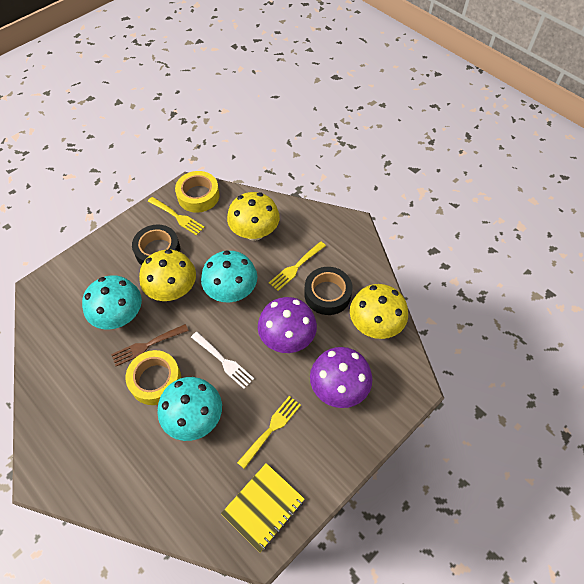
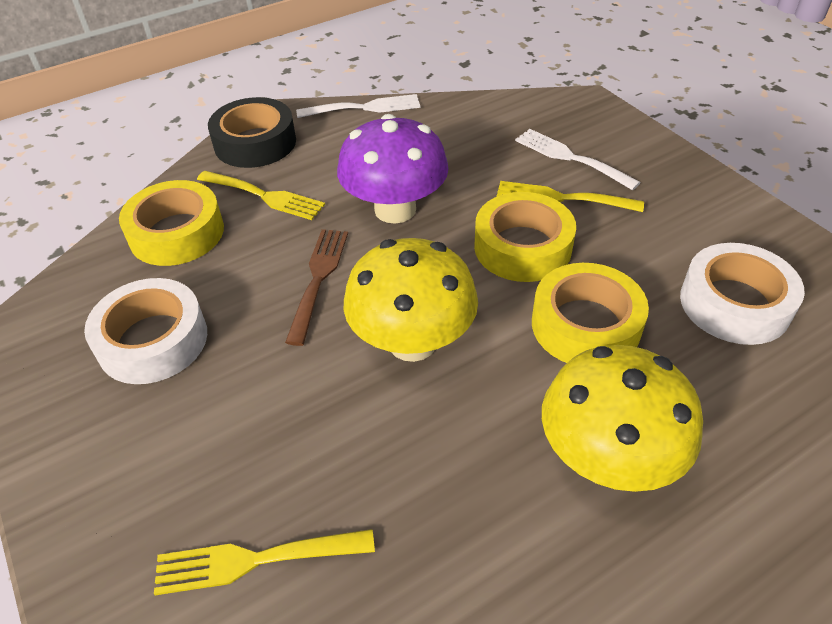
black tape: [132,224,180,266] [304,267,353,315] = 2 -> [208,97,296,168] = 1
purple mushroom: [258,297,317,353] [310,347,372,408] = 2 -> [337,114,449,224] = 1
turquoise mushroom: [82,275,142,330] [158,377,222,441] [201,250,257,302] = 3 -> none = 0
white fork: [191,332,254,389] = 1 -> [296,94,421,118] [515,129,641,190] = 2
white tape: none = 0 -> [84,278,207,384] [680,243,805,345] = 2
yellow mushroom: [139,249,196,301] [227,192,280,241] [350,284,408,339] = 3 -> [344,238,478,362] [542,345,703,492] = 2
yellow notebook: [221,463,305,553] = 1 -> none = 0
yellow tape: [126,350,181,405] [175,171,220,213] = 2 -> [119,180,224,266] [474,192,576,282] [532,263,649,363] = 3

